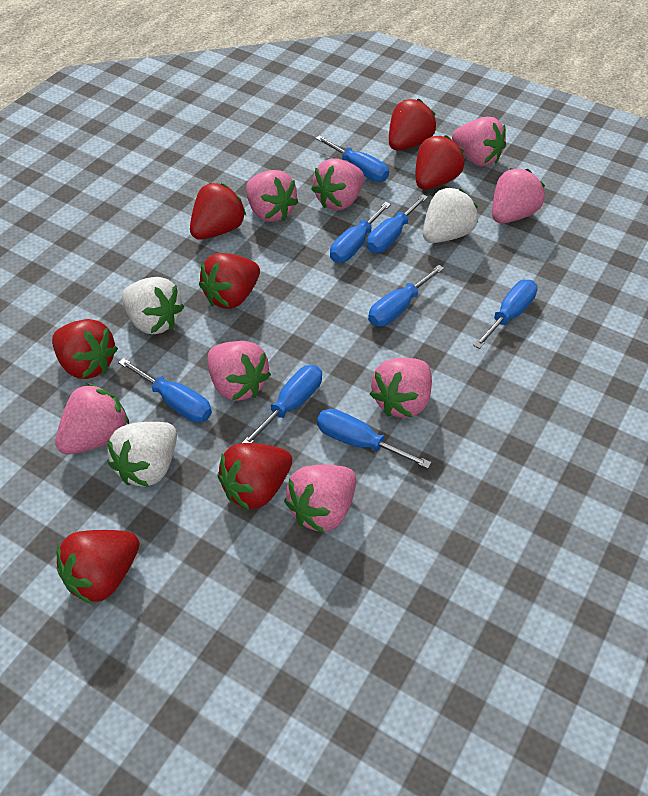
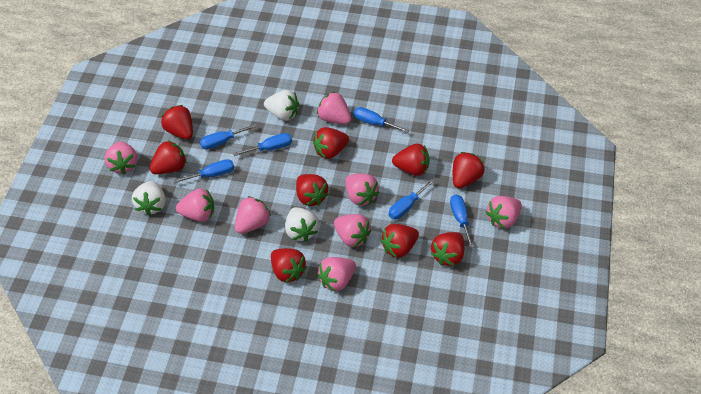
blue screwdriver: [118,358,212,423] [242,365,322,443] [315,135,389,182] [317,409,431,469] [330,202,391,263] [367,194,428,253] [368,265,444,327] [473,280,538,349] = 8 -> [173,159,234,184] [200,124,257,150] [233,133,292,156] [354,107,409,133] [389,179,435,219] [450,195,474,248] = 6
red strawberry: [52,319,118,379] [57,530,140,604] [190,183,246,240] [199,253,260,309] [217,443,292,510] [389,99,436,151] [416,135,465,190] = 7 -> [149,140,187,174] [161,105,193,139] [271,248,307,283] [296,174,329,206] [313,127,349,159] [381,224,419,258] [392,144,430,176] [430,232,465,266] [453,152,484,189] = 9

